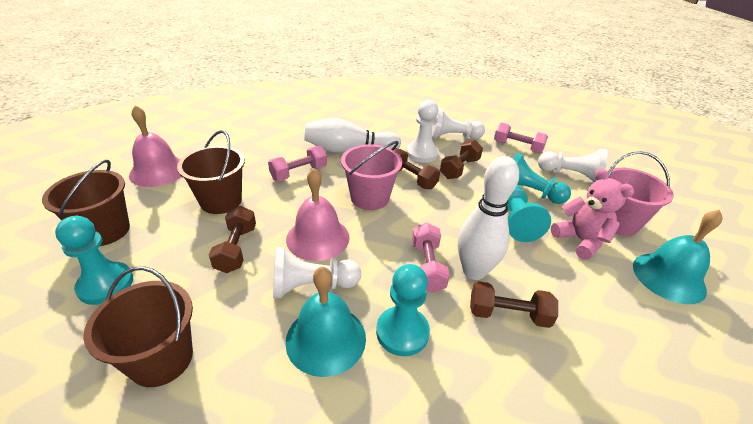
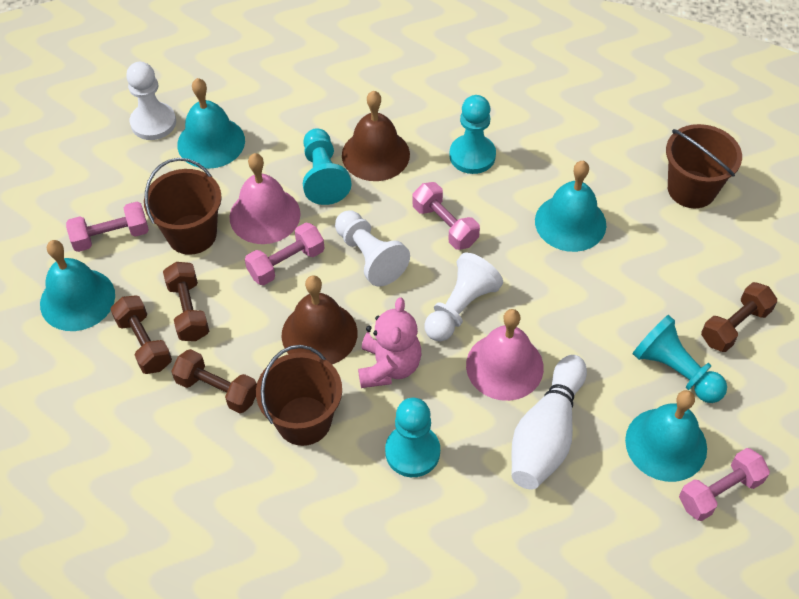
brown bell: none = 0 -> [282,275,358,364] [342,91,410,181] = 2
pink bucket: [341,141,402,210] [607,151,674,236] = 2 -> none = 0
pink dumbbell: [268,146,327,181] [412,223,450,293] [494,122,548,153] = 3 -> [66,202,149,252] [245,222,324,285] [412,182,480,250] [679,448,770,521] = 4
turquoise bell: [285,267,366,377] [633,210,723,304] = 2 -> [40,240,115,331] [177,78,245,169] [535,161,606,252] [625,390,707,482] = 4
white bowling pin: [304,118,401,153] [458,156,519,280] = 2 -> [511,355,587,489] = 1
white pawn: [273,247,361,298] [406,100,439,163] [432,108,485,139] [538,149,607,183] = 4 -> [126,62,176,140] [335,210,410,287] [424,252,503,341] = 3

